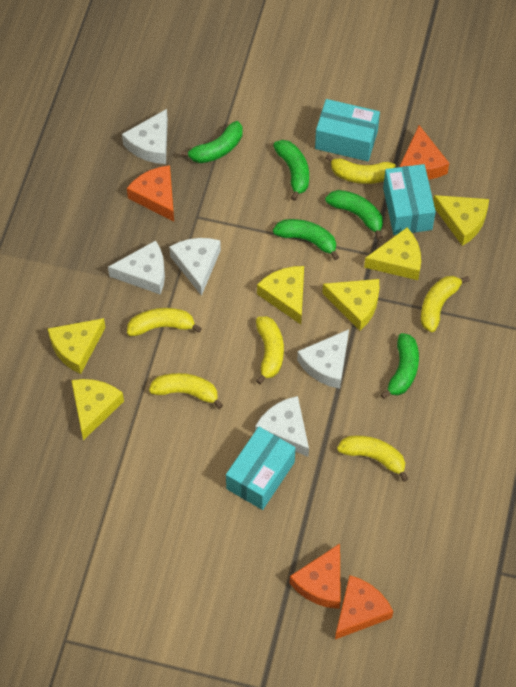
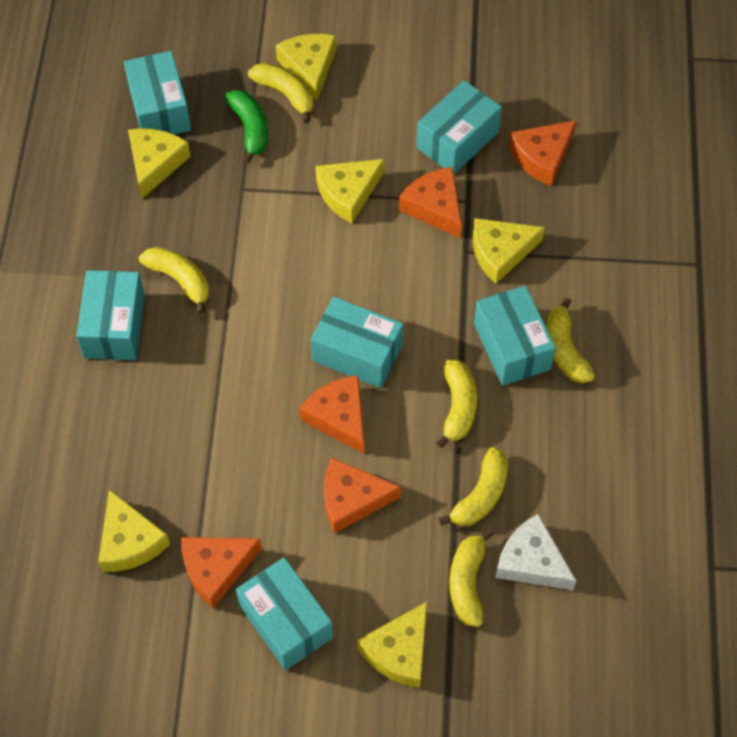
green banana: [180,121,242,163] [273,140,309,201] [273,219,339,260] [325,190,383,239] [381,333,419,399] = 5 -> [225,90,268,164] = 1
orange cheese: [127,165,174,221] [290,544,341,609] [335,575,393,639] [400,125,449,180] = 4 -> [181,537,262,608] [299,375,364,454] [324,457,401,534] [399,167,462,239] [509,120,576,186] = 5
turquoise box: [226,427,295,510] [315,99,380,161] [383,164,436,235] = 3 -> [76,270,145,360] [124,51,191,134] [236,557,333,670] [311,297,403,388] [416,80,502,174] [474,285,556,386] = 6
white cheese: [108,240,165,295] [122,109,168,164] [169,238,221,296] [255,396,309,457] [297,329,349,389] = 5 -> [495,514,576,590] = 1

